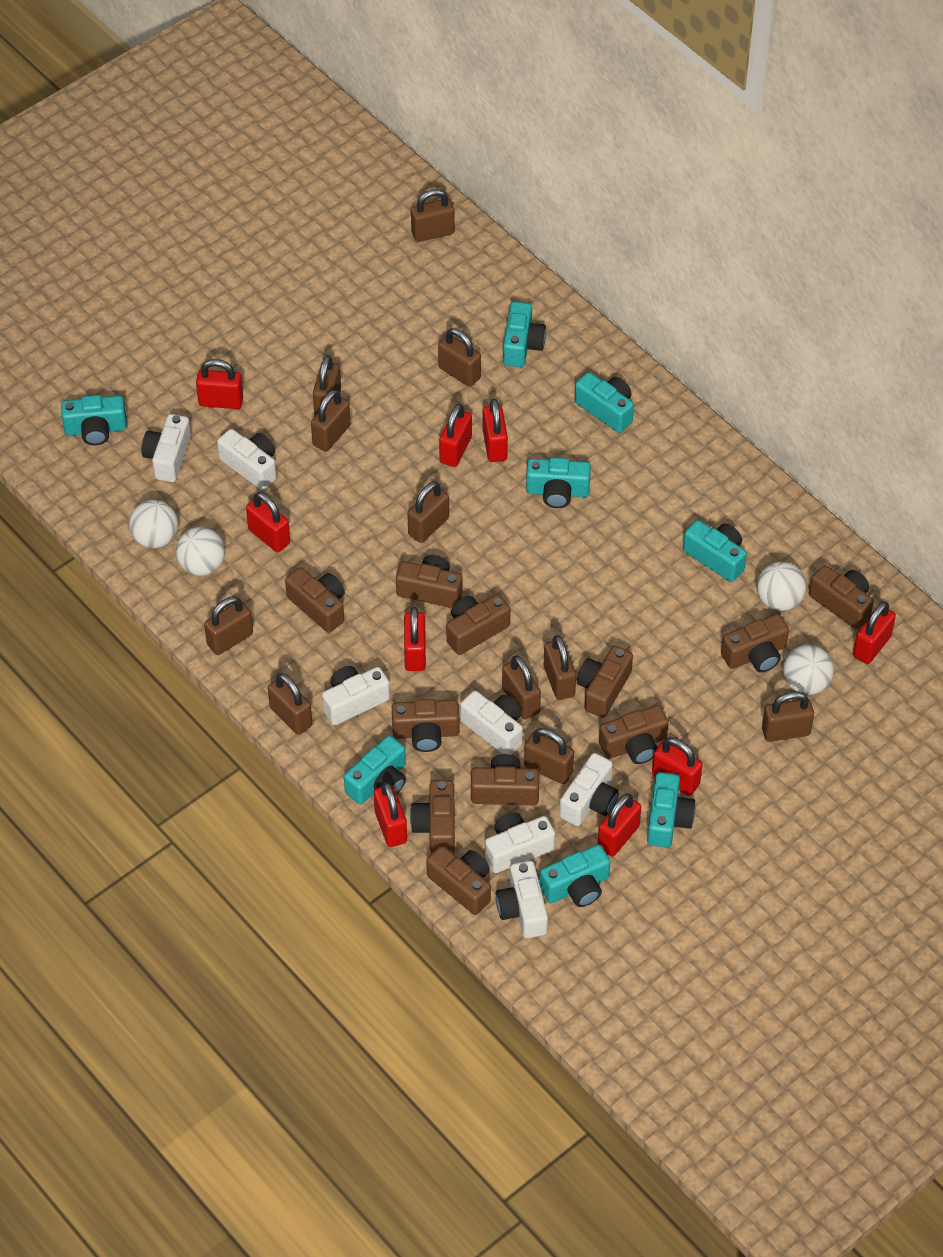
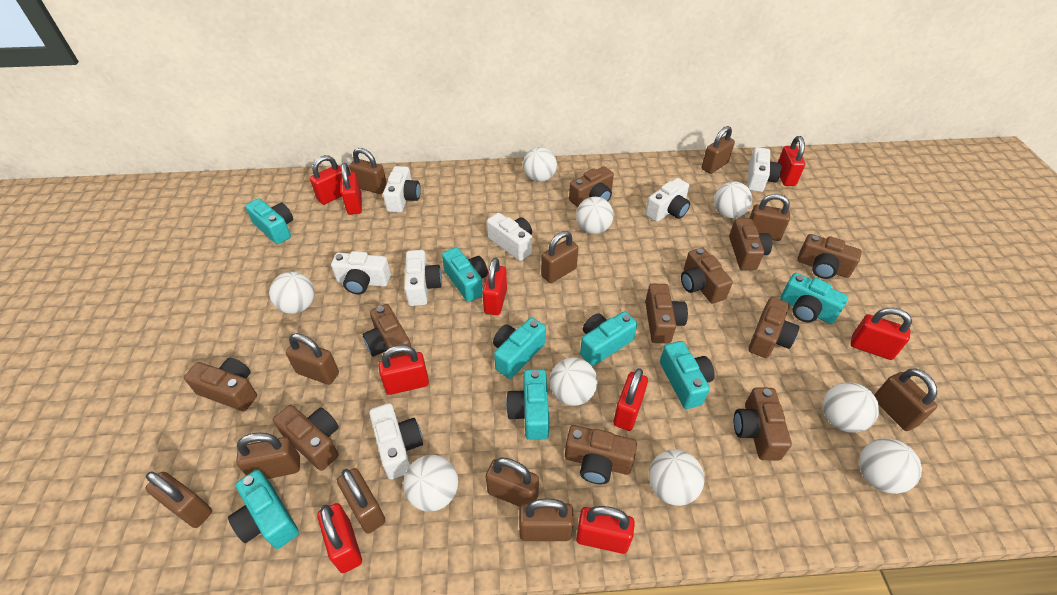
white ball: [129,500,178,548] [176,527,225,576] [757,562,806,611] [783,645,834,695] = 4 -> [269,272,314,314] [403,455,458,512] [523,147,557,182] [550,357,598,406] [576,197,614,234] [649,449,704,506] [714,182,752,218] [823,382,879,433] [859,438,922,494] = 9

